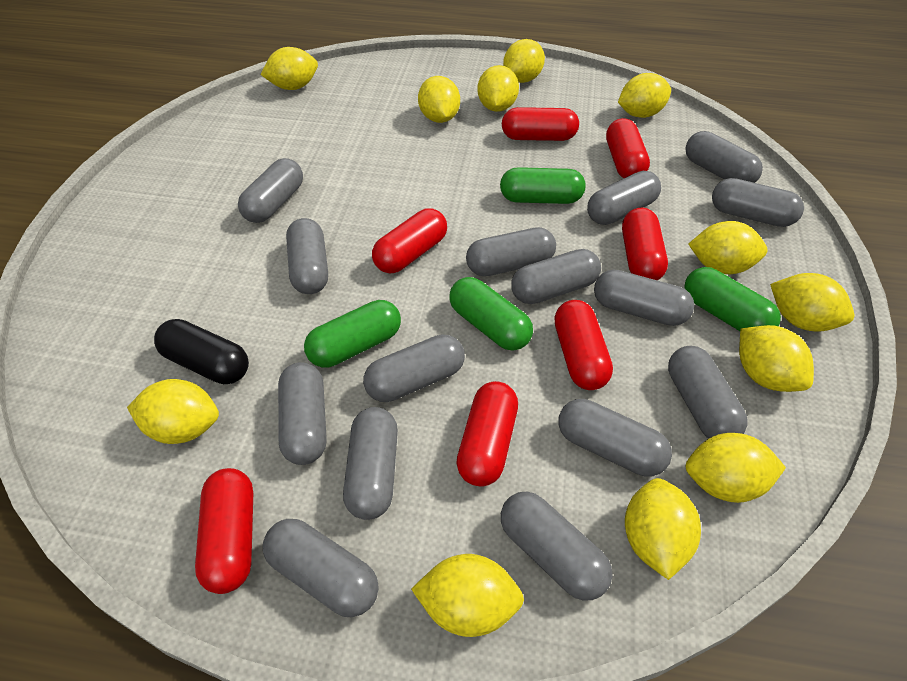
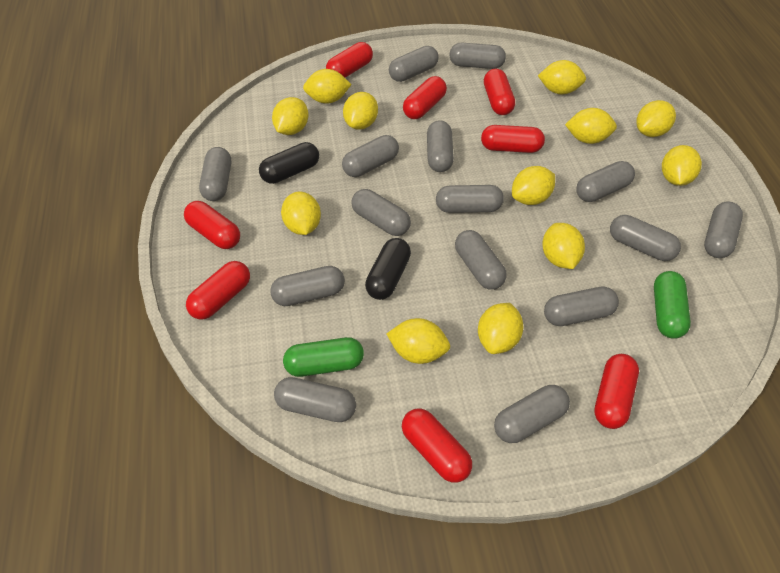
black capsule: [154,319,249,384] = 1 -> [259,142,319,184] [365,238,411,300] = 2
green capsule: [304,300,401,368] [449,277,533,351] [500,167,586,204] [684,267,781,331] = 4 -> [283,337,364,377] [654,271,691,339] = 2
red capsule: [195,468,253,594] [372,208,447,273] [456,381,518,486] [502,107,579,141] [554,300,613,390] [606,118,650,178] [622,208,668,280] = 7 -> [184,201,240,249] [186,261,250,320] [326,42,373,78] [402,408,472,483] [403,76,447,119] [481,125,545,153] [484,69,515,115] [594,354,639,429] = 8

